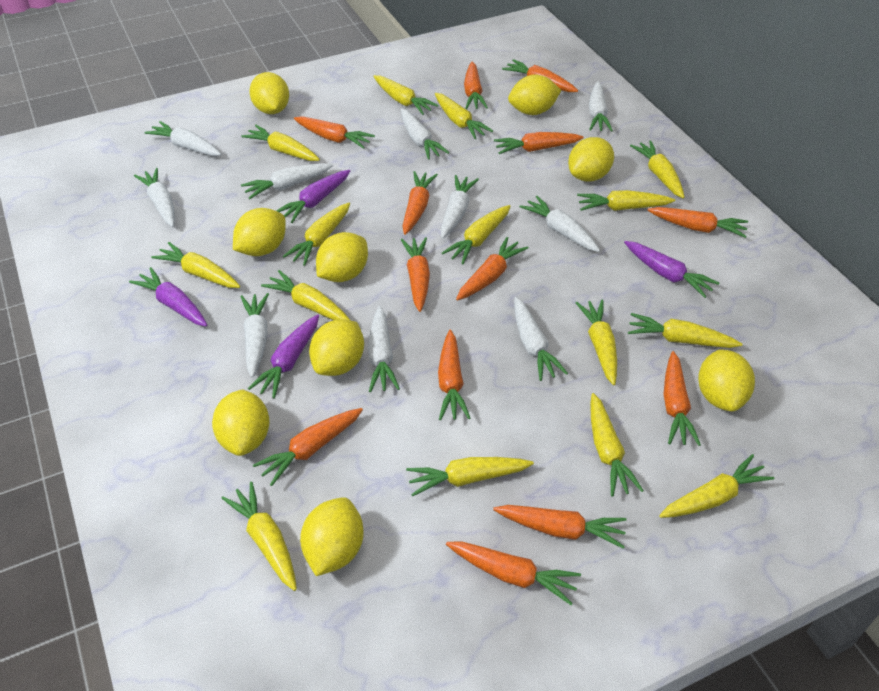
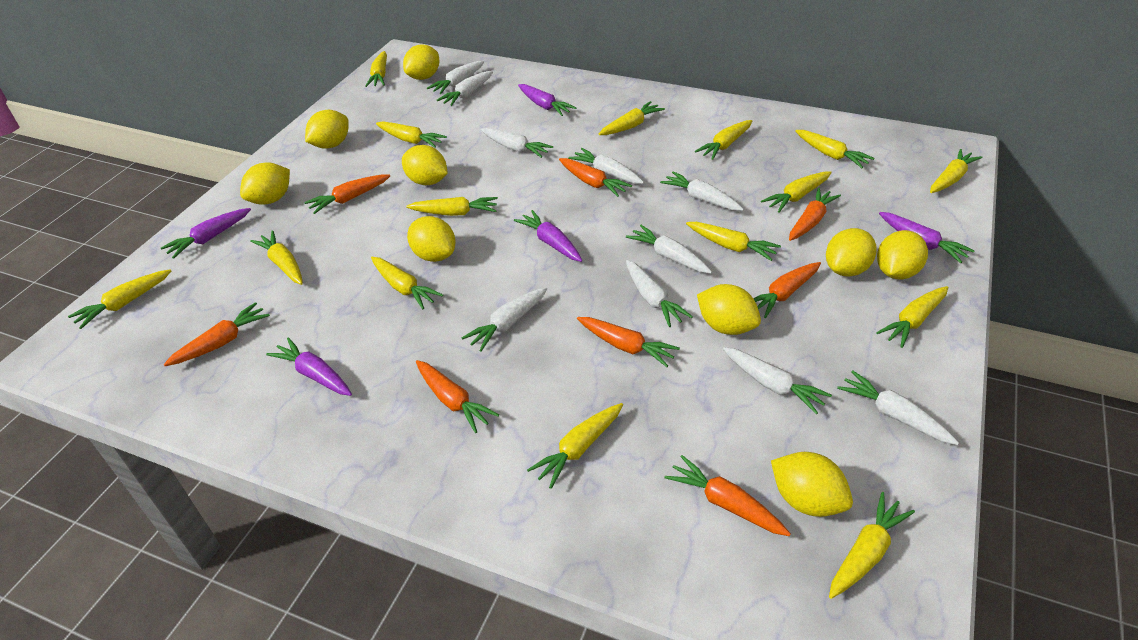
orange carrot: [253,408,363,486] [294,116,375,149] [401,237,430,312] [402,171,438,235] [438,330,470,420] [446,541,581,605] [456,237,529,301] [464,62,488,109] [493,505,627,549] [494,132,584,154] [502,59,578,92] [647,207,748,238] [664,351,701,446] = 13 -> [163,302,270,366] [304,174,390,214] [416,360,499,433] [559,158,632,197] [577,317,680,367] [665,455,791,536] [753,262,821,318] [789,188,841,241] = 8
purple carrot: [129,267,207,327] [248,314,319,398] [276,170,350,223] [624,241,719,298] = 4 -> [161,208,251,259] [266,337,352,396] [514,210,583,262] [518,84,576,116] [879,212,975,263] = 5

